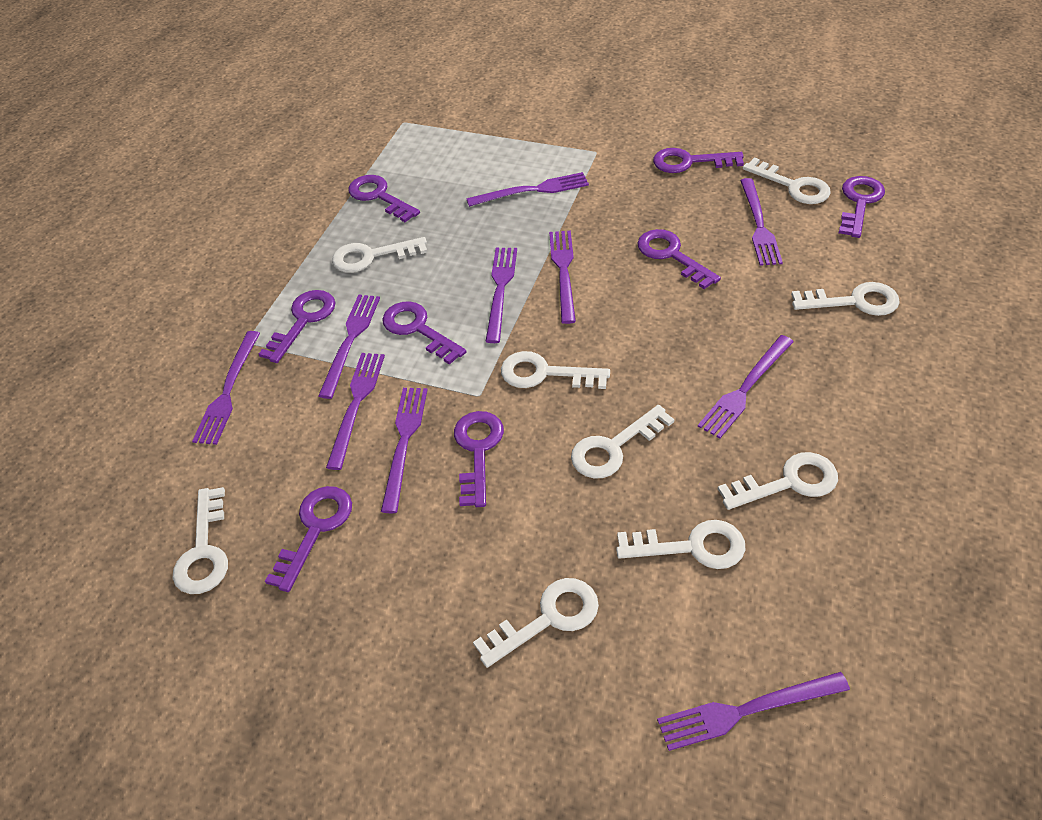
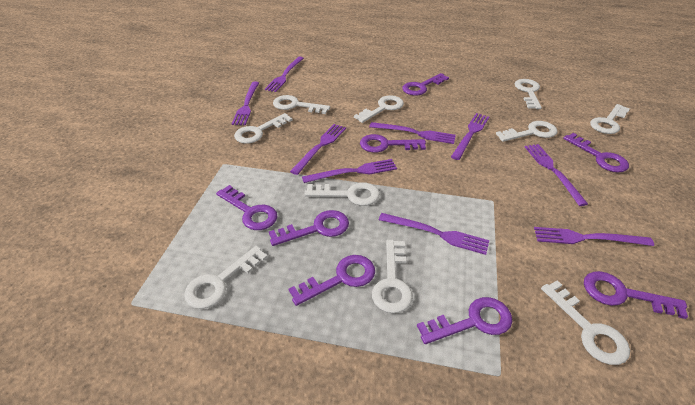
purple fork: [192,331,260,445] [318,294,380,399] [326,353,385,470] [381,388,427,513] [466,172,589,207] [485,248,517,343] [549,231,576,324] [657,672,850,751] [698,335,794,438] [740,178,783,266] = 10 -> [232,82,259,125] [265,57,304,92] [290,124,346,175] [302,159,397,183] [369,122,456,144] [379,213,489,255] [451,113,489,160] [525,144,588,206] [534,227,654,246] = 9
white key: [173,487,228,594] [332,237,427,273] [473,578,599,668] [501,351,610,389] [571,405,674,479] [616,520,745,569] [718,452,838,510] [743,157,831,204] [791,282,900,316] = 9 -> [184,246,268,309] [234,113,293,144] [273,95,330,114] [304,183,380,206] [354,95,404,123] [372,239,413,313] [496,121,558,142] [515,79,542,109] [541,280,630,365] [590,104,630,134] = 10

